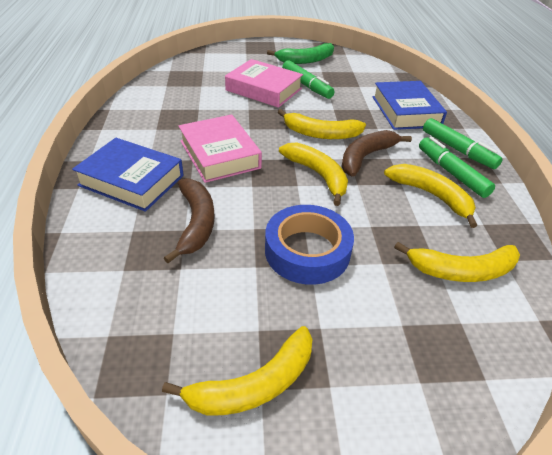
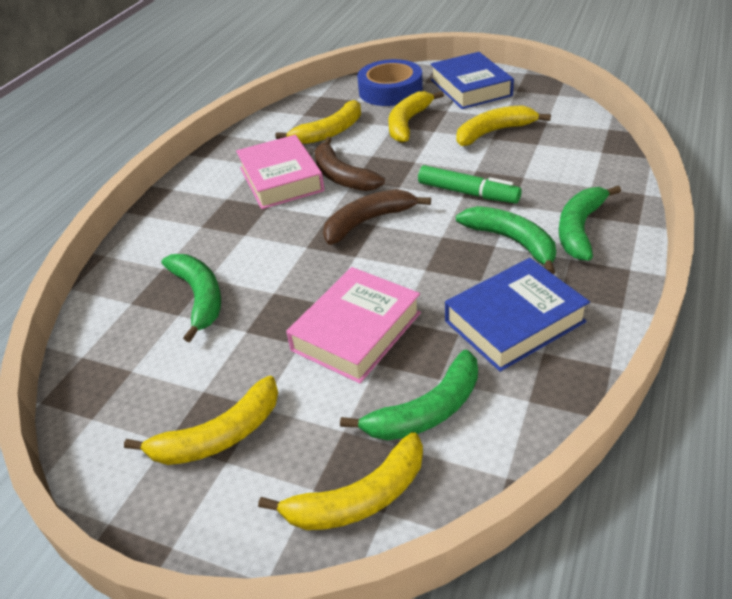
green banana: [267,43,334,64] = 1 -> [162,254,221,342] [340,350,478,440] [456,206,556,274] [559,186,621,261] = 4
green marker: [282,60,335,99] [419,136,495,198] [423,118,503,169] = 3 -> [418,165,522,203] = 1

